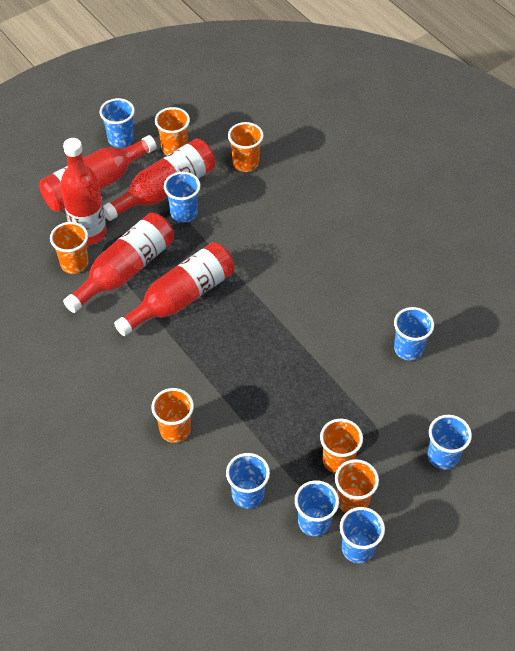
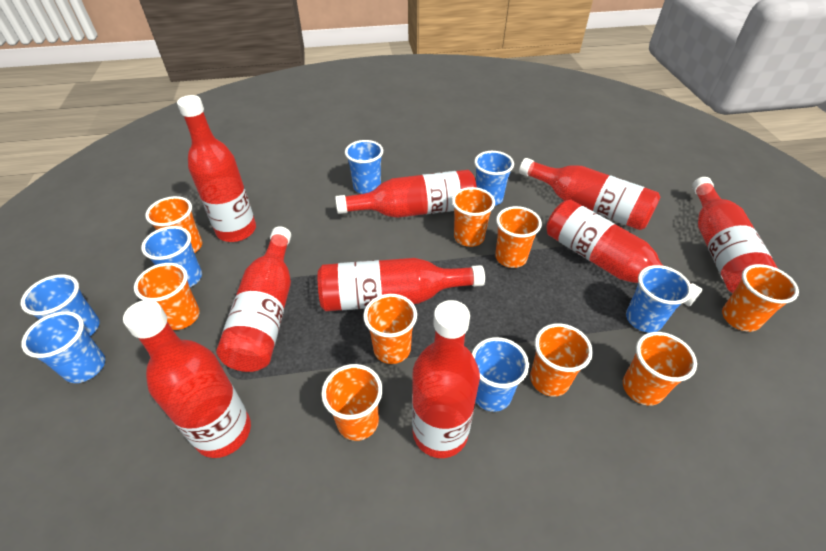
orange cup: [50,222,89,274] [151,388,194,443] [155,107,190,155] [228,122,264,172] [320,419,363,473] [335,459,379,513] = 6 -> [134,263,200,330] [145,196,202,253] [321,364,383,441] [363,294,417,364] [452,187,495,247] [495,206,542,268] [530,323,593,397] [623,332,697,406] [722,264,799,332] = 9
red bottle: [39,135,157,212] [60,138,107,245] [63,213,174,313] [103,139,216,221] [114,242,235,336] = 5 -> [123,300,251,458] [177,95,256,242] [216,227,291,372] [318,258,485,311] [335,170,477,218] [412,300,480,458] [519,158,660,230] [546,199,703,307] [692,177,778,293] = 9

